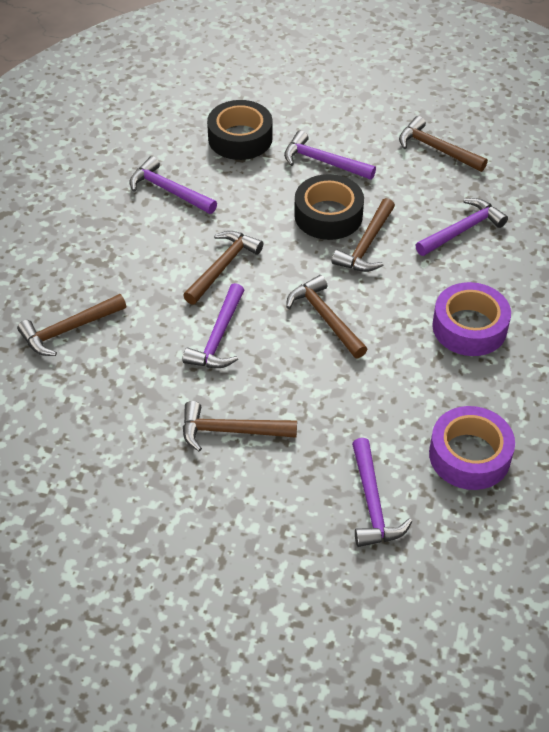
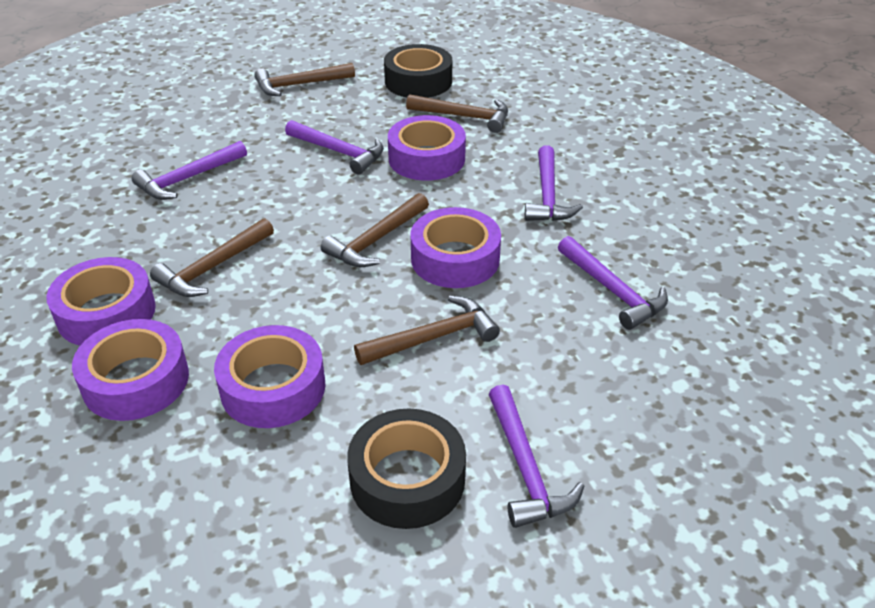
brown hammer: [17,294,126,356] [183,231,263,305] [183,401,297,451] [286,275,367,358] [332,198,395,272] [399,116,488,172] = 6 -> [150,218,274,297] [254,63,355,96] [321,193,429,267] [354,296,500,365] [406,94,508,133] = 5
purple tape: [429,406,515,490] [432,282,511,356] = 2 -> [46,257,156,346] [72,319,189,421] [214,325,326,428] [388,115,466,181] [410,207,501,288] = 5

